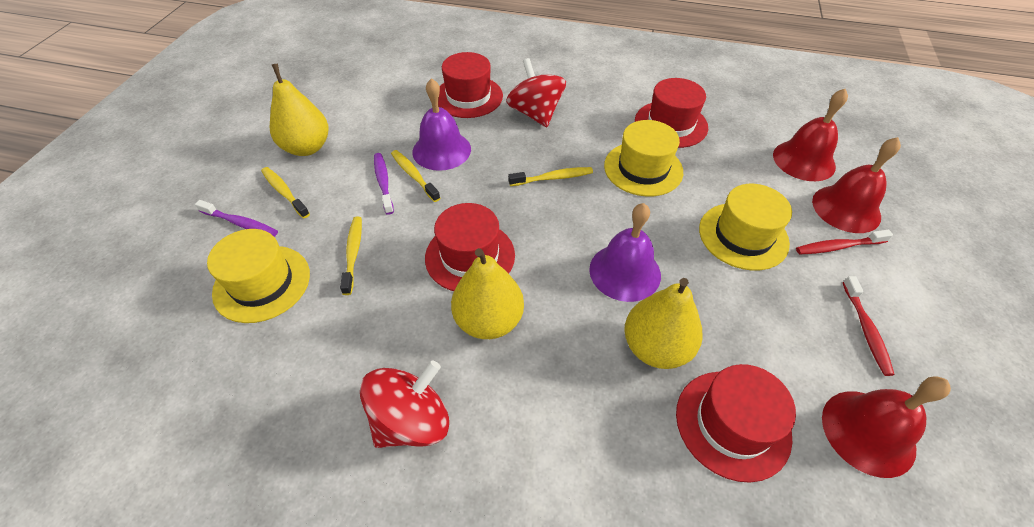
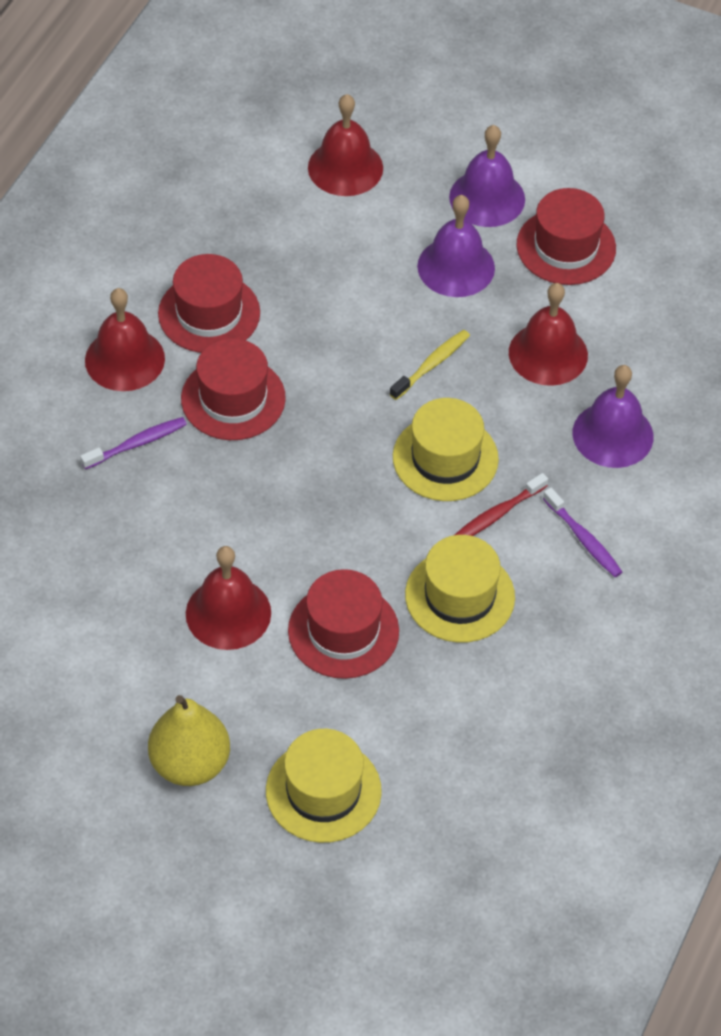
purple bell: [412,78,471,171] [589,203,661,302] = 2 -> [417,195,495,297] [449,125,525,227] [573,365,654,468] = 3
red bell: [773,89,848,181] [812,137,901,233] [822,376,951,478] = 3 -> [85,288,165,391] [186,546,271,650] [308,94,383,196] [509,283,588,386] = 4
red spinning top: [360,360,449,448] [506,58,566,127] = 2 -> none = 0
red toothbrush: [796,230,893,255] [843,276,895,376] = 2 -> [453,473,548,536] = 1
yellow pear: [270,64,329,156] [451,248,524,339] [624,278,703,369] = 3 -> [148,695,230,786] = 1
yellow toothbrush: [261,167,310,218] [340,216,362,295] [391,150,440,202] [508,167,593,186] = 4 -> [390,330,470,400] = 1

